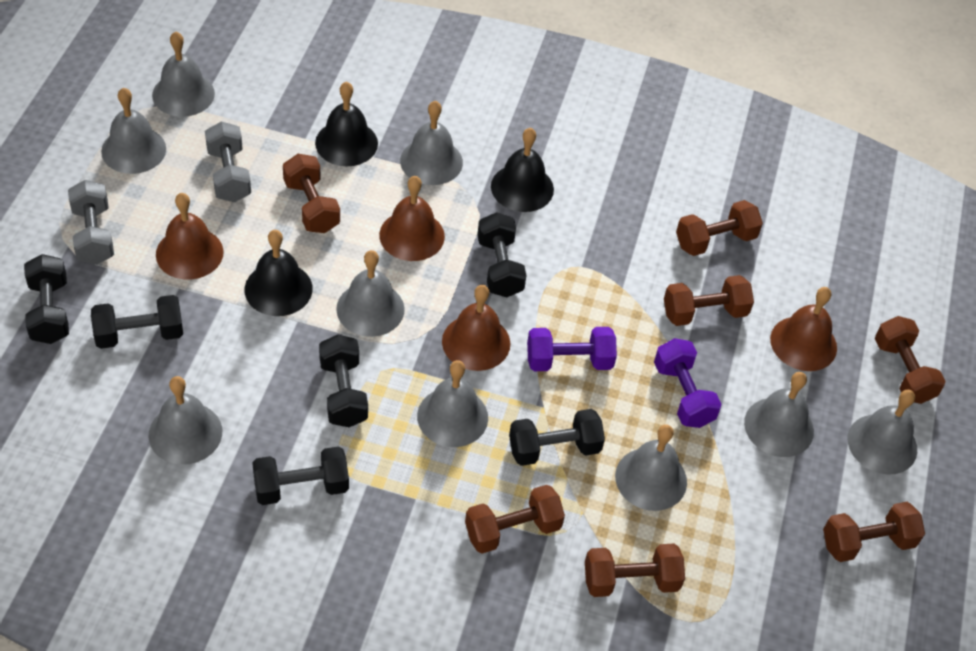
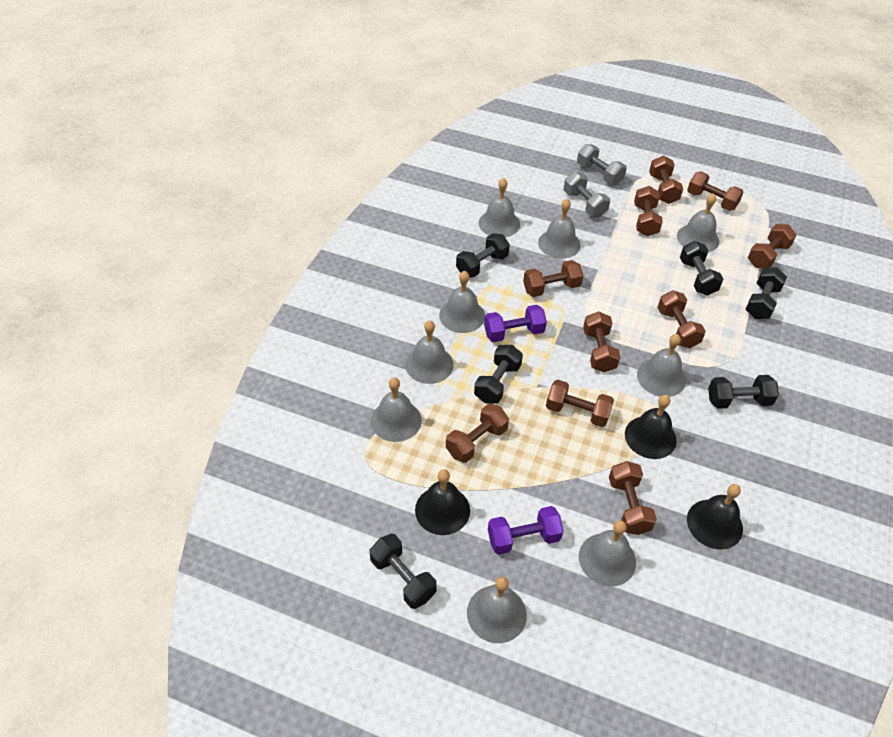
brown bell: [156,193,224,280] [379,176,445,261] [442,285,510,371] [770,287,837,371] = 4 -> none = 0
brown dumbbell: [283,154,340,233] [465,485,565,553] [585,543,685,597] [664,275,754,326] [676,200,763,256] [823,502,925,562] [875,316,945,404] = 7 -> [446,404,509,463] [523,260,583,297] [546,380,614,427] [583,311,620,372] [609,461,657,535] [634,186,663,236] [649,156,683,204] [657,290,706,348] [687,172,744,211] [748,224,797,268] = 10

